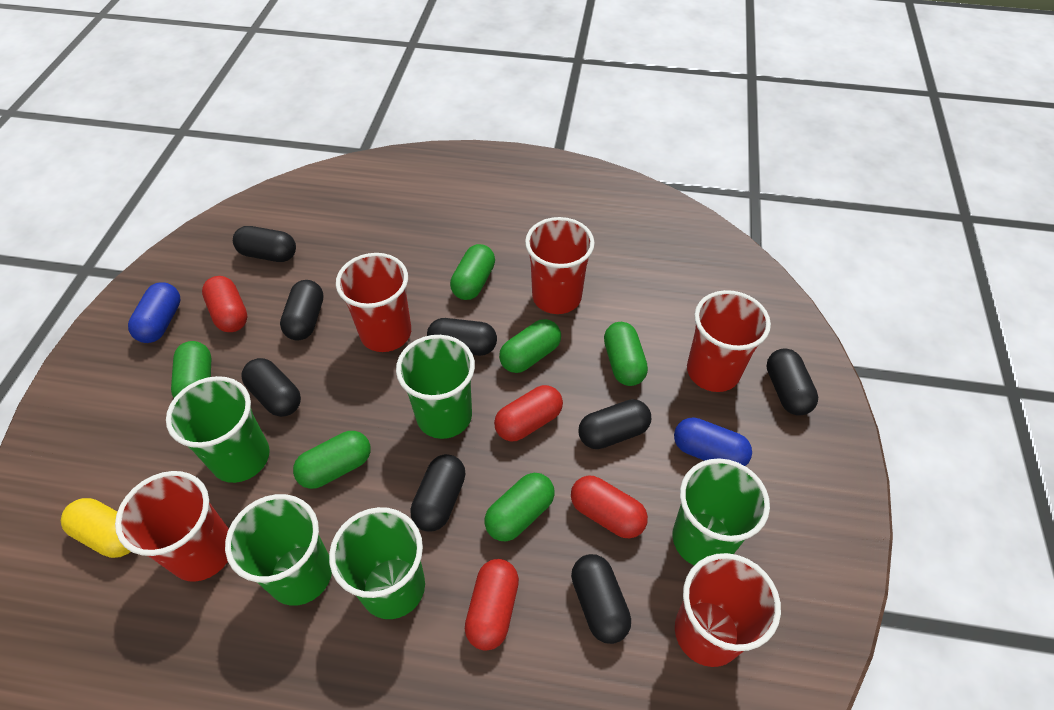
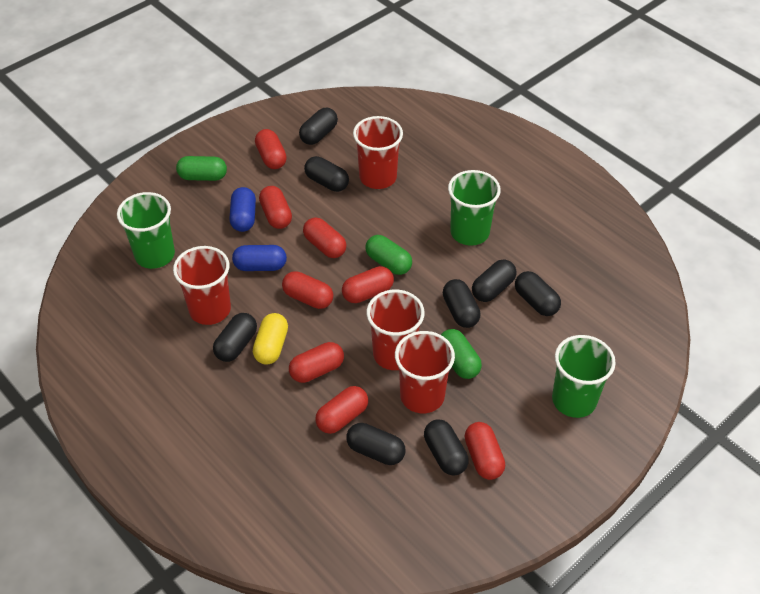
green capsule: [171,341,211,398] [293,431,371,489] [450,244,495,300] [484,473,555,541] [499,319,561,373] [604,322,648,386] = 6 -> [176,156,227,181] [365,235,412,275] [441,329,482,379] = 3
green cup: [166,376,270,483] [225,494,332,606] [329,507,425,619] [396,335,475,439] [673,458,770,565] = 5 -> [117,192,175,269] [448,170,501,246] [552,335,616,418] = 3
red capsule: [202,276,248,332] [465,559,519,651] [494,385,563,442] [571,476,648,539] = 4 -> [255,129,287,169] [259,186,292,229] [282,271,333,309] [289,342,344,383] [303,217,347,258] [315,386,368,434] [342,266,394,303] [465,422,505,480] = 8
red cup: [115,471,229,582] [336,253,411,352] [525,217,595,314] [675,553,781,667] [687,290,771,392] = 5 -> [173,246,231,325] [353,116,403,189] [366,290,425,370] [395,331,455,413] = 4

